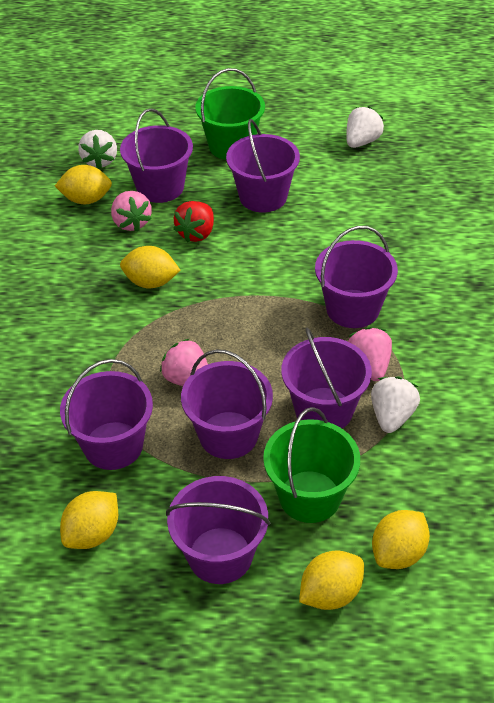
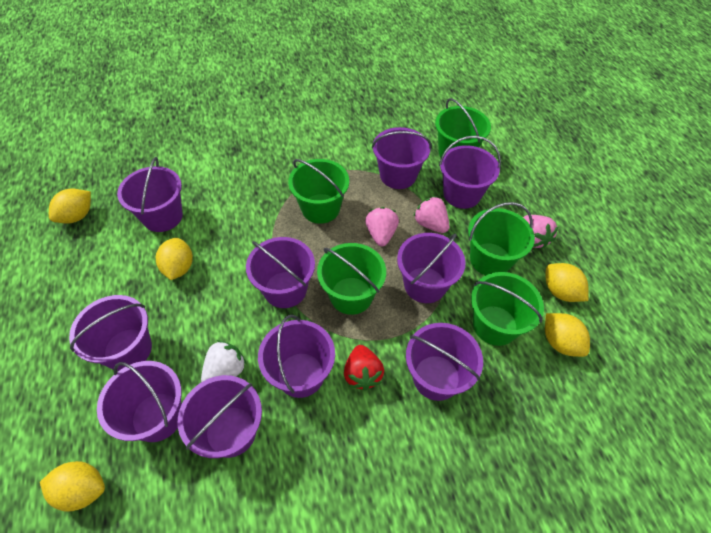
green bucket: [195,68,265,160] [263,407,360,523] = 2 -> [288,159,349,224] [317,243,386,315] [435,98,491,157] [468,202,535,276] [471,272,544,346] = 5
purple bucket: [60,359,153,470] [120,108,193,203] [166,476,270,584] [181,349,273,459] [226,119,300,212] [281,328,372,429] [315,226,398,328] = 7 -> [69,295,152,371] [97,361,182,442] [117,157,183,232] [178,375,262,458] [246,237,315,308] [258,315,335,398] [372,127,431,189] [397,233,466,303] [406,323,483,401] [439,136,501,209] = 10
white strawberry: [78,130,117,169] [346,106,384,148] [371,376,420,433] = 3 -> [201,340,246,382] = 1

